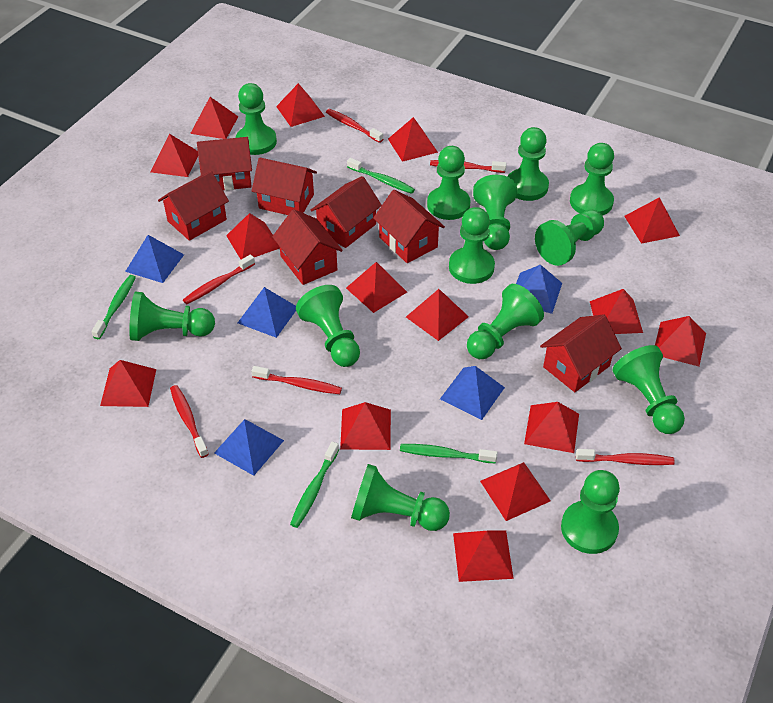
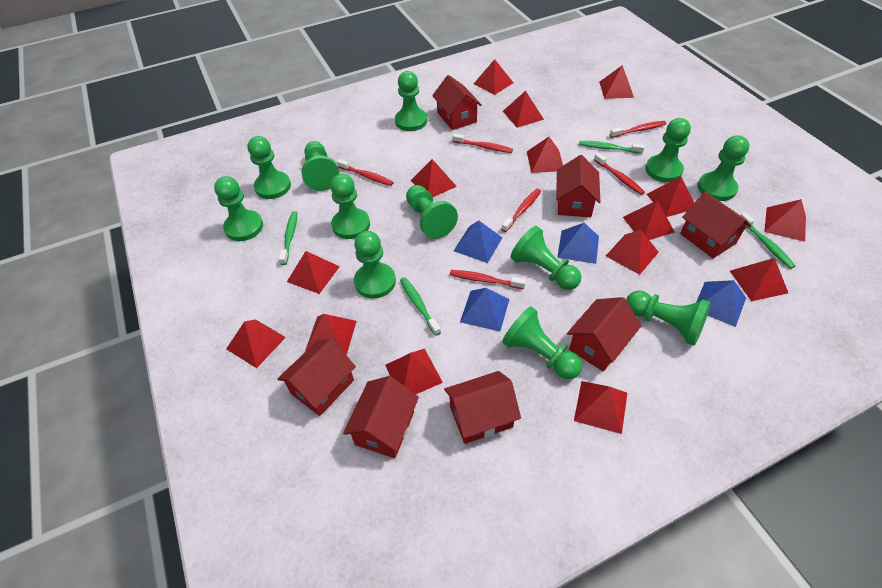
blue pyramid: [125,235,184,283] [214,419,284,476] [238,287,296,338] [440,366,505,420] [516,265,562,314] = 5 -> [454,220,502,263] [460,288,510,331] [557,223,599,264] [696,280,746,327] = 4
green pawn: [129,292,215,341] [236,83,277,155] [296,285,360,367] [351,464,450,531] [427,146,470,220] [449,207,495,284] [467,284,544,359] [473,175,517,250] [508,127,549,201] [535,210,604,266] [561,470,620,554] [570,143,614,216] [612,345,685,434] = 13 -> [214,176,263,241] [247,136,291,199] [302,141,339,191] [330,174,370,239] [354,231,396,298] [395,71,427,131] [406,185,458,239] [502,306,582,379] [511,226,582,290] [626,290,711,346] [645,118,691,182] [698,135,749,201] = 12

